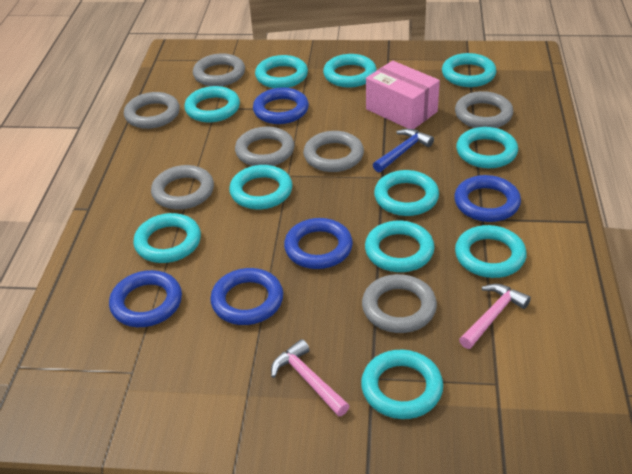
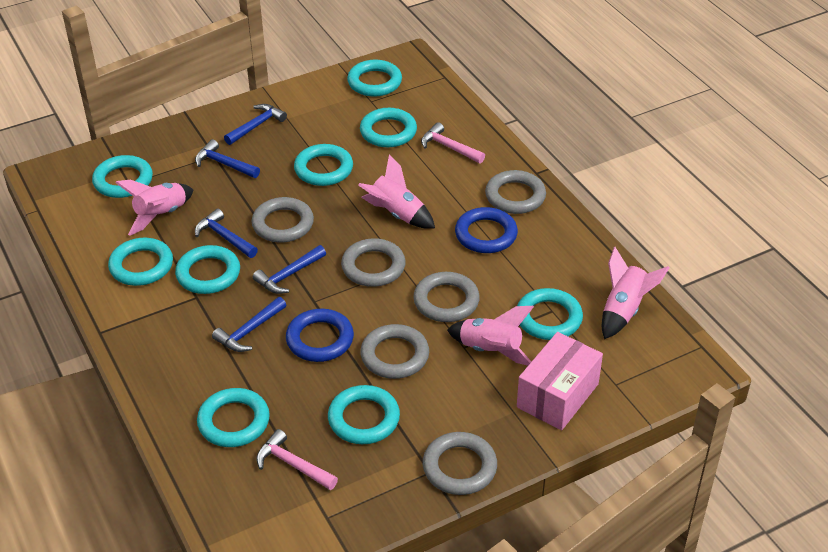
blue hammer: [373,129,434,172] = 1 -> [195,139,260,178] [195,209,258,258] [212,297,286,352] [224,104,287,145] [253,245,326,294] = 5
blue ring: [109,270,182,327] [210,268,283,325] [253,87,309,124] [284,218,353,269] [454,175,521,222] = 5 -> [286,309,354,362] [455,207,518,253] = 2
grey ring: [124,92,180,129] [151,165,214,210] [193,53,245,86] [235,127,294,166] [303,131,364,172] [362,274,437,333] [455,91,513,128] = 7 -> [251,197,314,243] [341,238,406,287] [360,324,429,379] [413,272,480,322] [423,432,497,495] [485,170,546,214] = 6
pink rocket: none = 0 -> [115,180,193,236] [358,155,435,229] [447,306,534,366] [602,247,669,339] = 4
turquoise ring: [133,213,201,263] [184,86,240,122] [229,165,293,209] [255,55,308,88] [323,54,377,87] [361,350,443,419] [365,221,435,272] [374,170,439,216] [442,53,496,87] [455,225,527,278] [456,127,518,168] = 11 -> [92,155,153,198] [108,238,173,286] [175,245,240,294] [197,388,270,447] [294,144,353,186] [328,385,400,444] [347,60,402,97] [360,108,417,147] [517,288,583,340] = 9

